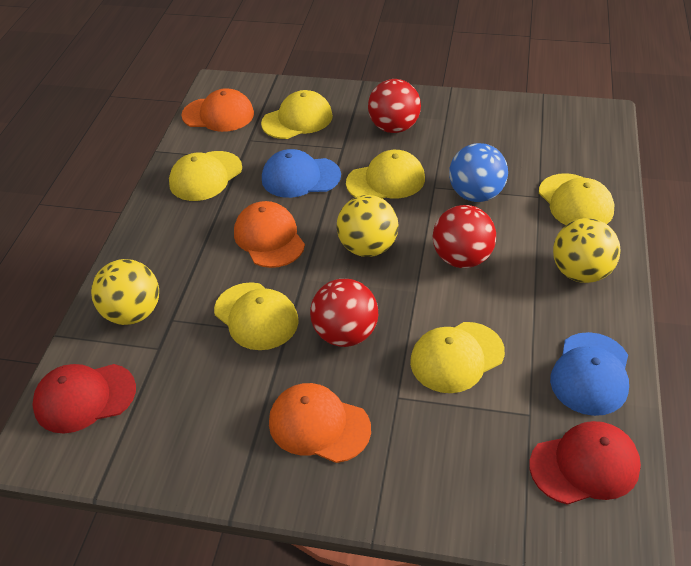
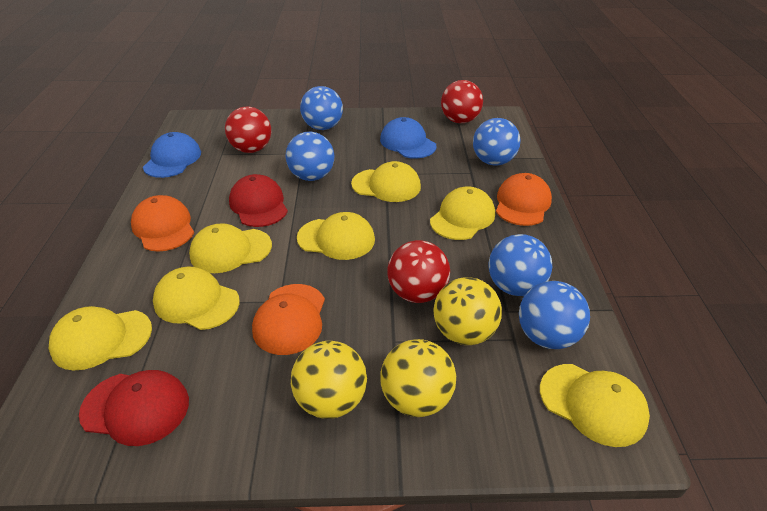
blue ball: [449,143,508,202] = 1 -> [286,132,334,181] [300,86,343,130] [473,118,521,166] [489,234,552,296] [519,281,590,349] = 5
yellow cap: [169,151,242,201] [214,282,299,350] [261,90,333,139] [346,150,425,199] [410,322,505,393] [539,173,614,225] = 6 -> [48,306,152,370] [153,267,240,330] [189,223,272,273] [297,212,375,260] [351,161,421,202] [430,186,495,240] [540,364,650,447] = 7

